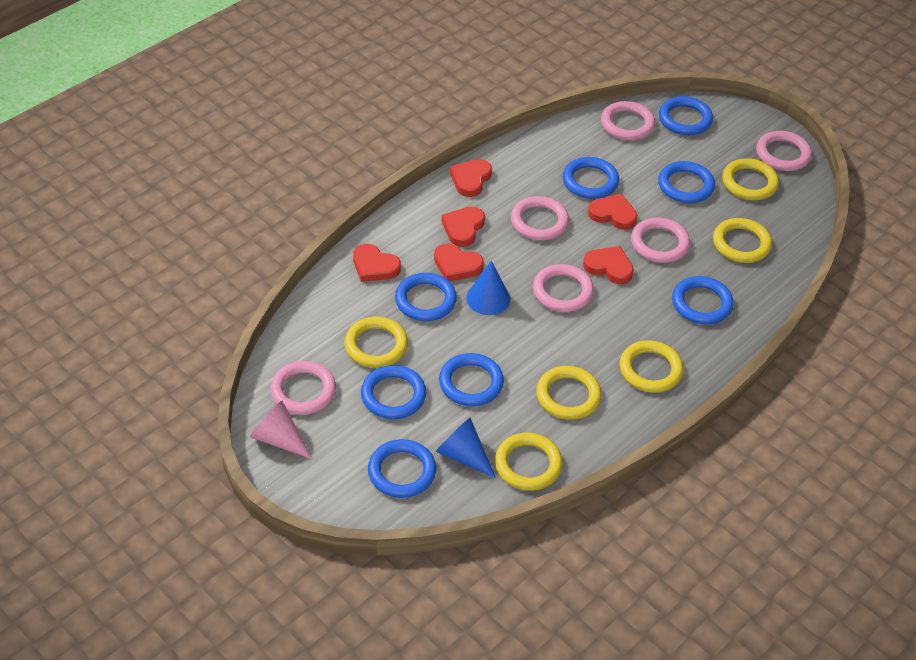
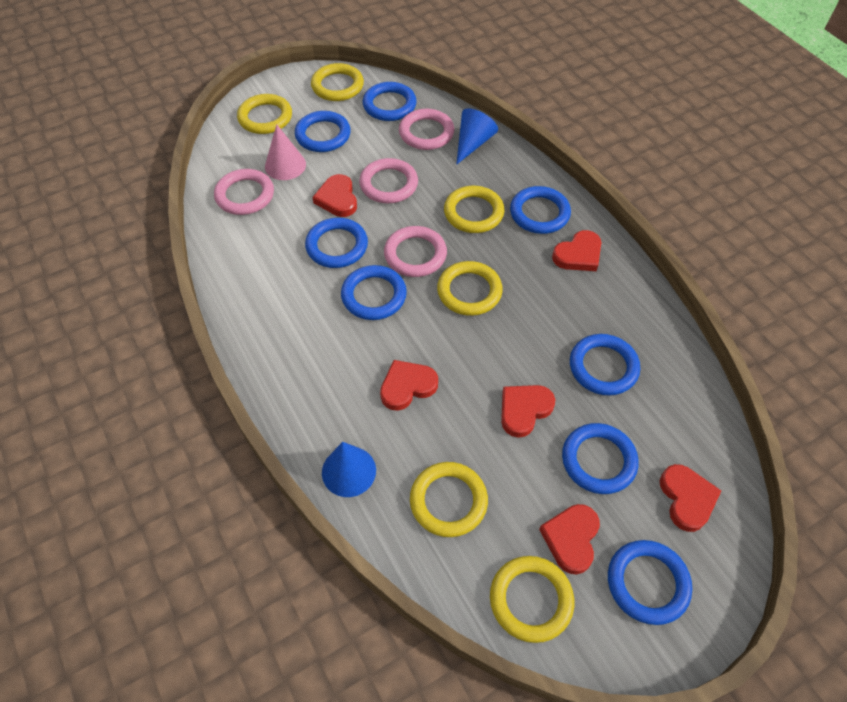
pink ring: [270,361,336,415] [511,196,569,240] [533,264,594,312] [601,101,655,140] [631,218,690,263] [756,131,812,171] = 6 -> [214,169,274,215] [359,158,418,203] [384,226,447,277] [399,109,454,150] = 4

